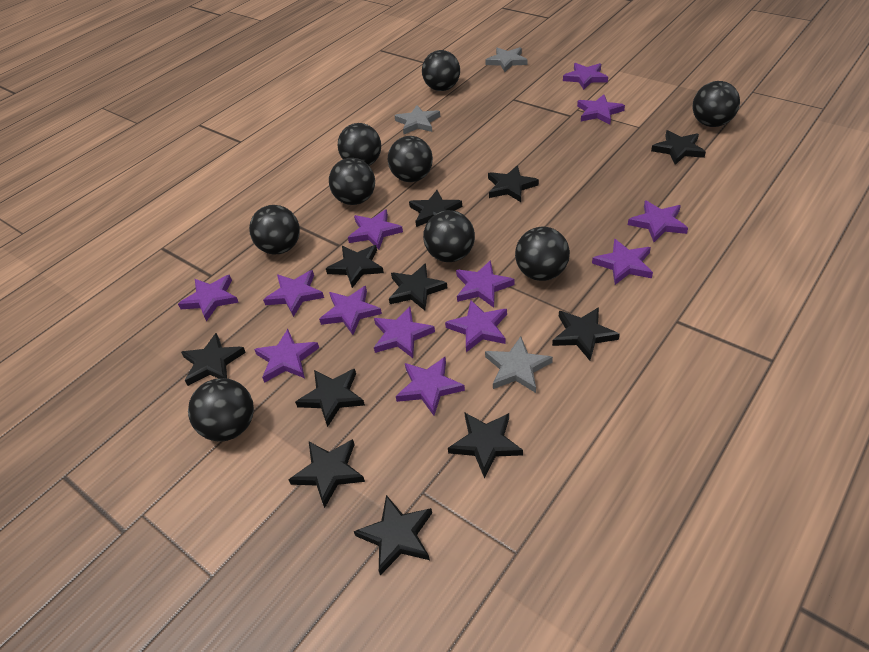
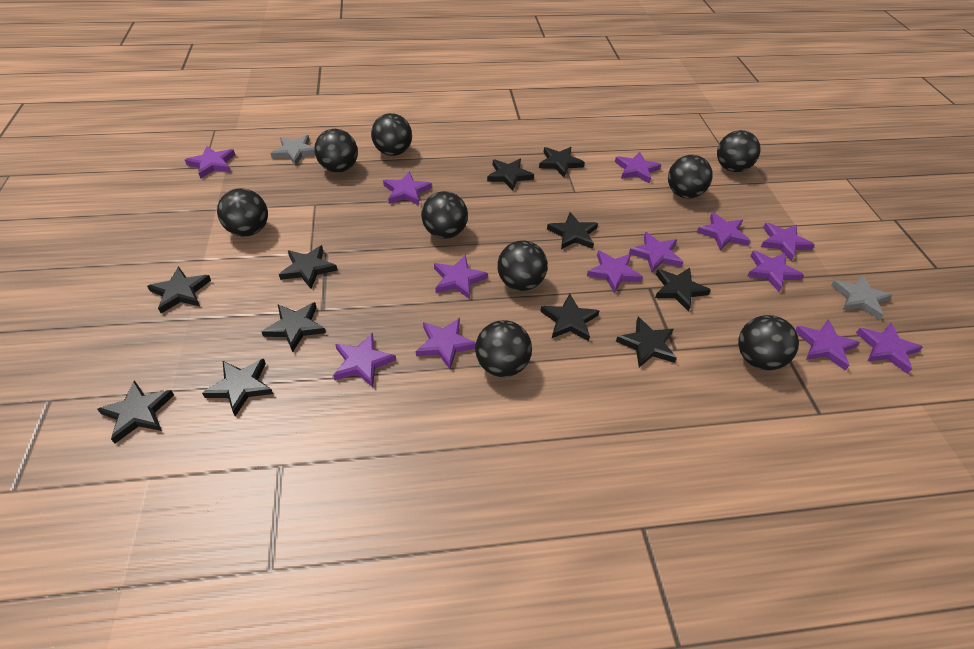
grey star: [395,105,440,134] [485,47,528,72] [485,336,553,393] = 3 -> [270,135,315,166] [831,275,893,320] = 2

